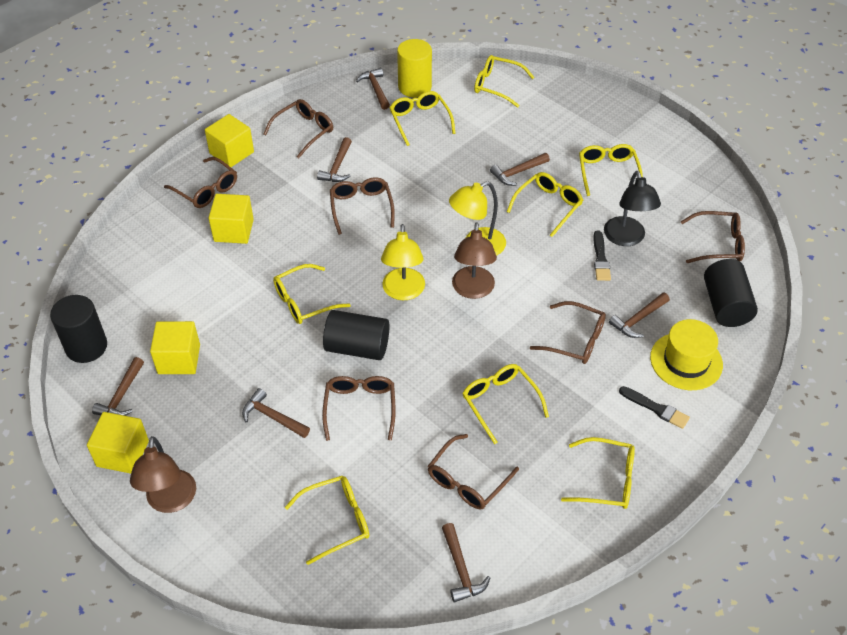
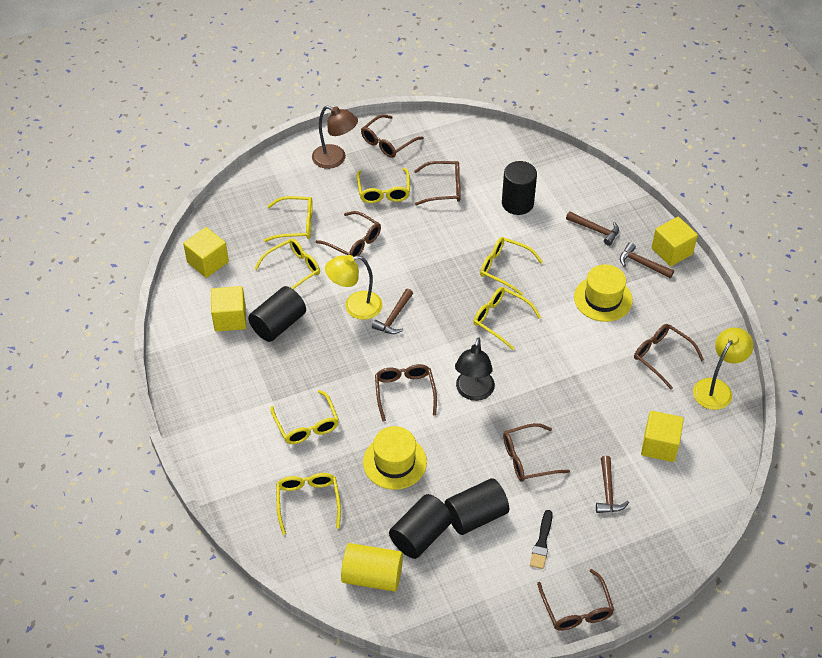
black brush: [593,230,611,281] [619,386,690,429] = 2 -> [530,510,553,569] = 1
black cylinder: [50,295,107,363] [323,310,389,360] [704,259,758,327] = 3 -> [248,286,306,342] [389,494,453,559] [445,478,509,535] [502,161,537,215] = 4
brown hammer: [92,357,144,416] [242,388,310,438] [317,137,352,182] [356,68,390,110] [442,523,490,602] [490,153,550,186] [609,292,670,338] = 7 -> [372,289,413,334] [566,211,619,246] [596,456,629,513] [620,242,674,278] = 4
brown lamp: [130,436,196,513] [452,222,497,299] = 2 -> [312,106,358,169] = 1
yellow glasses: [273,264,351,324] [285,476,369,565] [390,91,456,146] [462,364,549,444] [474,55,534,108] [507,172,583,237] [561,437,635,509] [579,144,643,196] = 8 -> [254,239,320,289] [264,196,313,242] [271,390,339,444] [276,473,341,535] [357,168,410,203] [473,287,541,350] [480,237,543,296] = 7
yellow hat: [650,319,723,390] = 1 -> [363,426,427,490] [574,264,633,322] = 2

